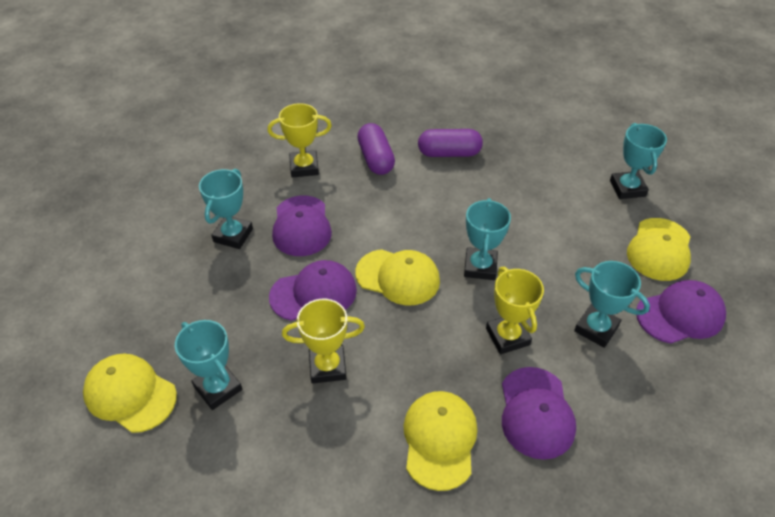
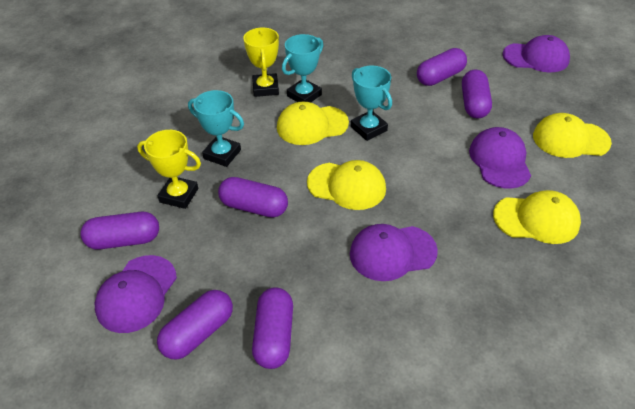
purple capsule: [357,123,395,175] [418,129,483,157] = 2 -> [80,212,159,250] [157,290,233,360] [218,177,288,217] [252,287,293,369] [417,48,467,86] [462,69,492,119] = 6
turquoise trophy: [175,320,242,410] [199,169,253,249] [464,198,511,280] [574,261,650,348] [610,123,667,199] = 5 -> [188,90,244,167] [282,34,323,103] [351,66,392,141] = 3
yellow trophy: [268,103,332,177] [282,299,365,383] [486,267,544,354] = 3 -> [137,130,201,209] [243,28,279,97] = 2

